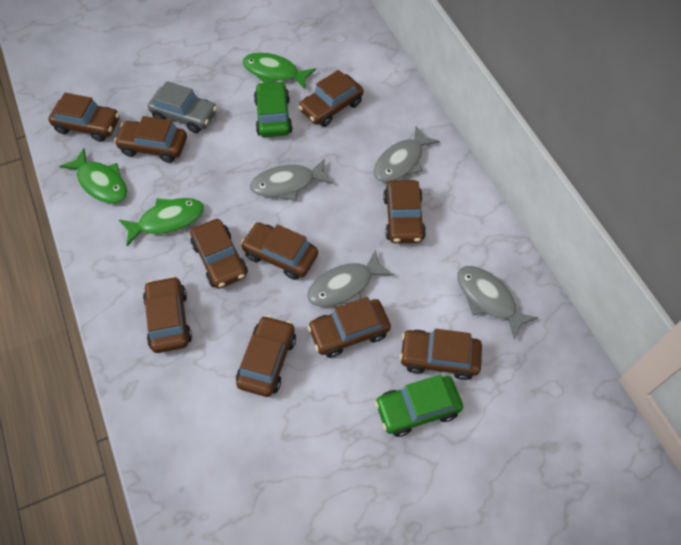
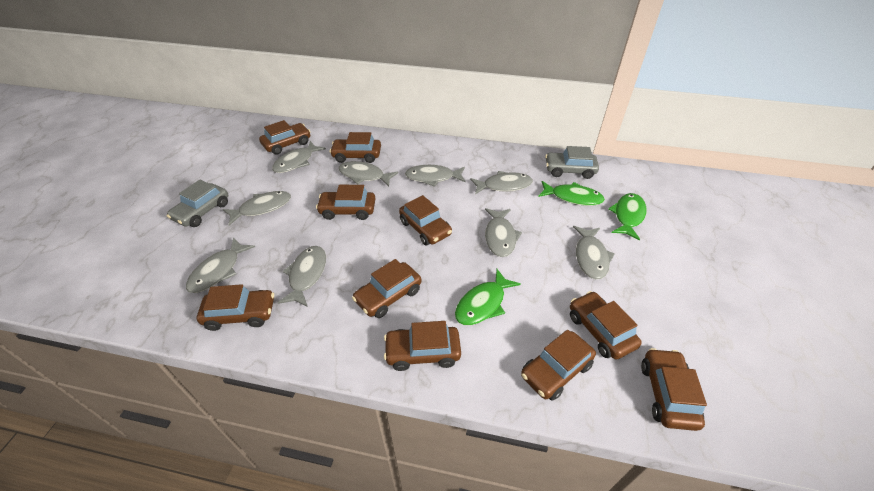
green car: [254,81,293,137] [375,375,463,437] = 2 -> none = 0
grey car: [148,81,217,133] = 1 -> [167,180,228,227] [545,146,599,179] = 2
grey fish: [250,158,333,201] [307,249,393,307] [374,126,440,182] [457,266,538,340] = 4 -> [186,237,255,293] [223,191,291,226] [272,141,326,173] [277,246,326,307] [338,161,398,187] [405,165,466,187] [470,171,533,194] [485,208,522,257] [573,226,615,279] = 9

